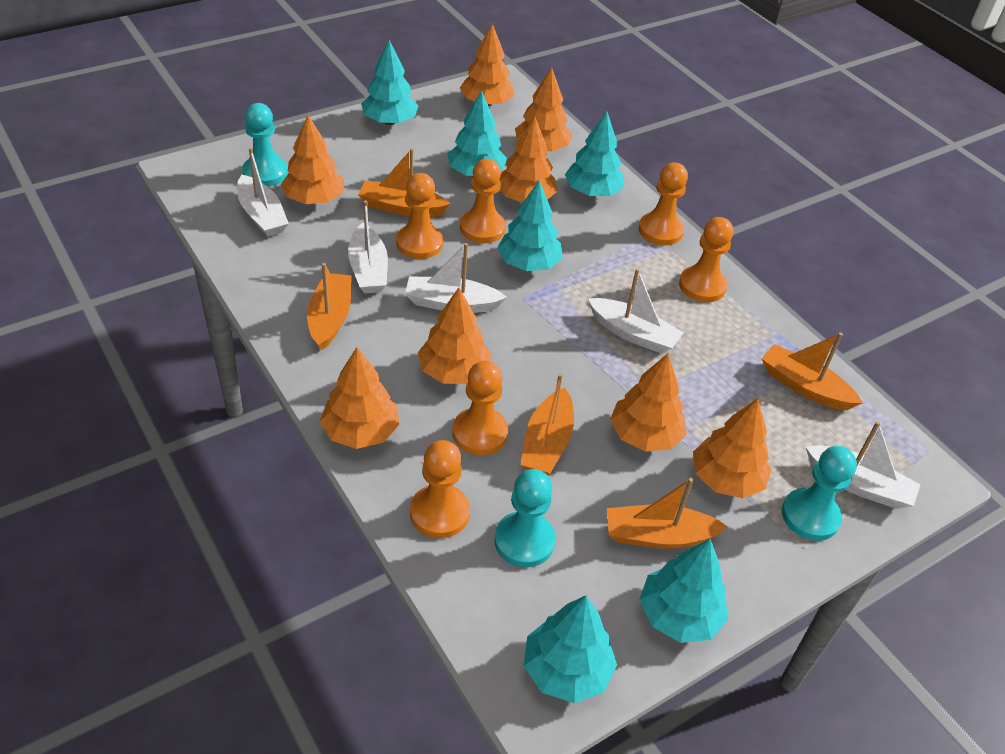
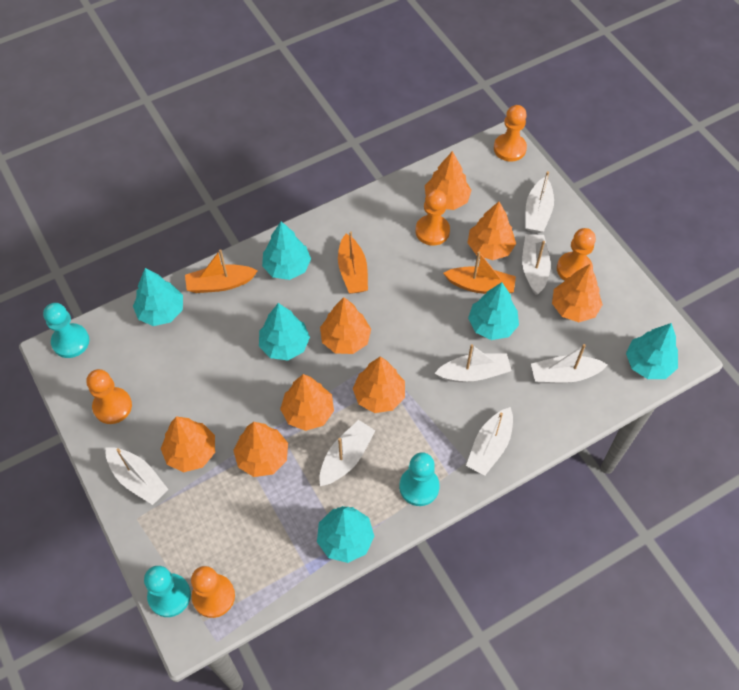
orange boat: [307,263,352,351] [358,148,450,217] [521,373,574,475] [607,478,728,549] [761,333,863,410] = 5 -> [185,249,257,293] [338,231,368,294] [443,251,516,294] = 3
orange pawn: [396,173,443,259] [410,440,470,538] [452,361,508,455] [460,159,506,243] [639,163,688,245] [679,217,733,302] = 6 -> [87,369,132,424] [191,566,235,618] [416,189,450,246] [494,105,527,162] [557,228,596,281] = 5
white boat: [237,148,289,237] [348,200,388,293] [405,243,507,313] [588,268,684,354] [806,421,920,509] = 5 -> [106,447,168,505] [319,420,375,486] [435,344,511,382] [466,407,513,475] [522,234,551,295] [525,171,554,233] [531,344,608,383] = 7

